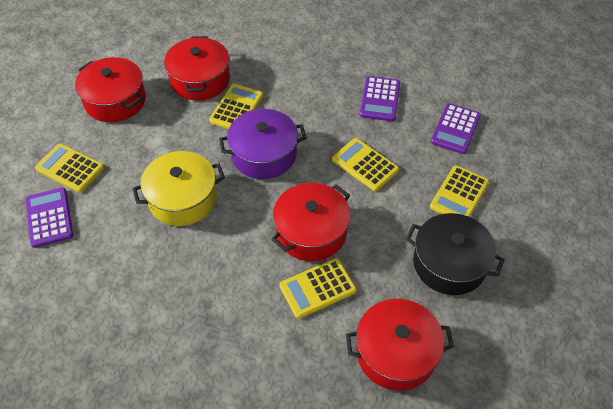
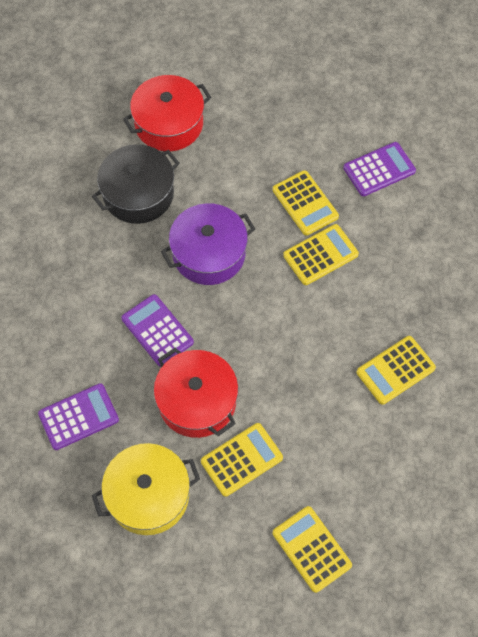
red pot: [75,57,146,122] [164,36,230,101] [271,183,350,261] [346,299,454,391] = 4 -> [123,75,212,151] [154,348,238,438] = 2

